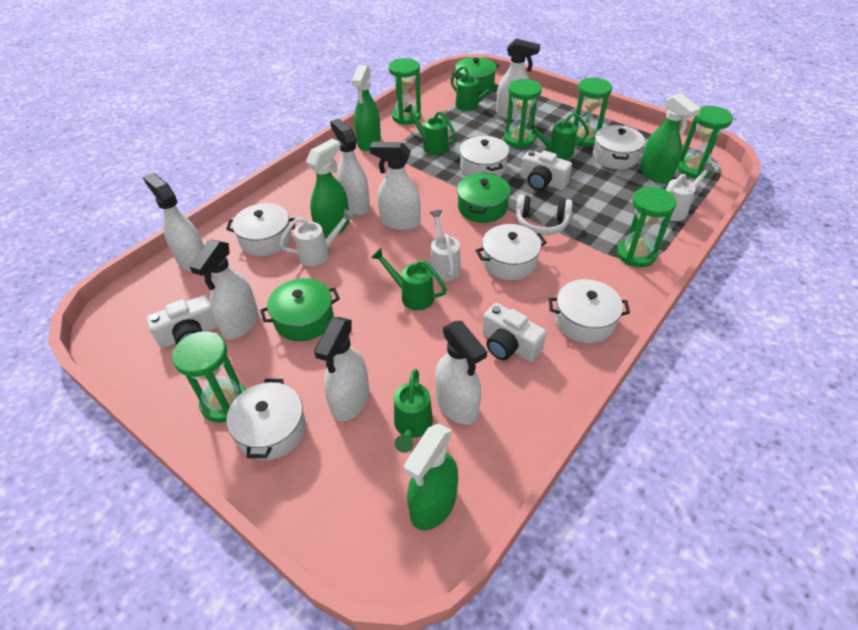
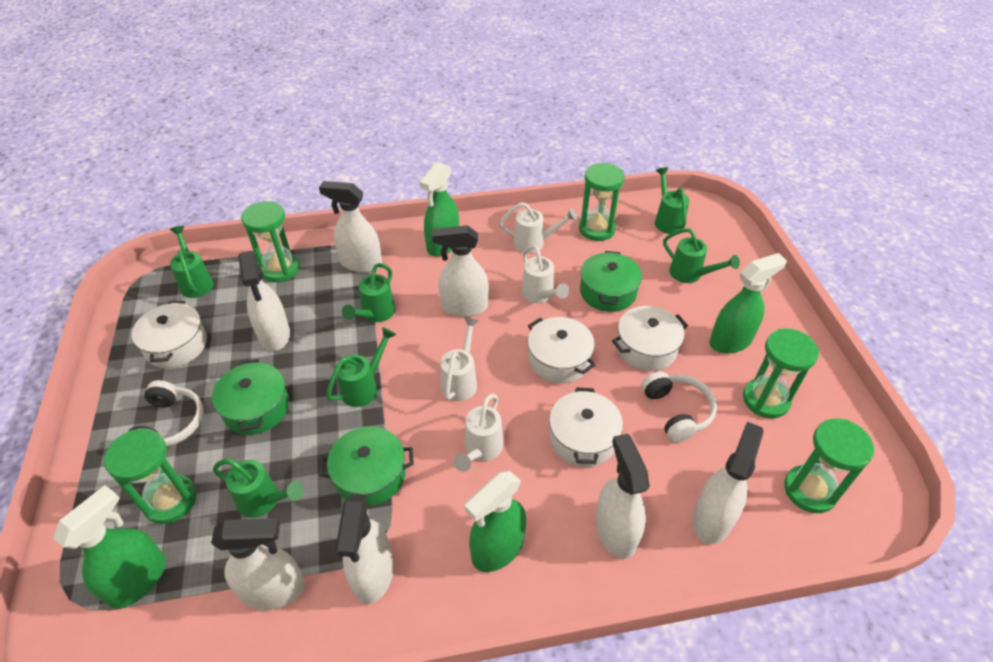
green hourglass: [172,331,246,423] [389,58,421,124] [504,79,542,149] [574,77,612,147] [617,187,677,267] [677,106,733,179] = 6 -> [104,429,197,524] [241,201,300,282] [579,163,625,241] [743,329,819,419] [784,419,874,513] = 5
green watering can: [371,248,447,310] [394,369,433,453] [403,104,457,155] [451,66,497,111] [525,113,589,160] = 5 -> [170,226,214,298] [213,459,304,518] [326,327,396,407] [342,263,395,322] [655,167,689,234] [663,228,740,283] = 6
white camera: [146,295,218,348] [482,303,546,362] [520,150,572,191] = 3 -> none = 0
white headphones: [516,195,572,235] = 1 -> [129,380,204,447] [642,371,717,443] = 2
white pot: [226,203,296,256] [226,379,306,460] [459,136,509,177] [476,224,547,280] [549,279,630,343] [593,125,645,169] = 6 -> [132,301,207,368] [528,317,595,384] [549,387,623,467] [612,306,688,371] = 4
white watering can: [279,209,354,266] [429,210,461,282] [666,162,715,221] = 3 -> [441,317,479,401] [454,394,503,472] [499,202,578,253] [521,245,569,303] = 4

